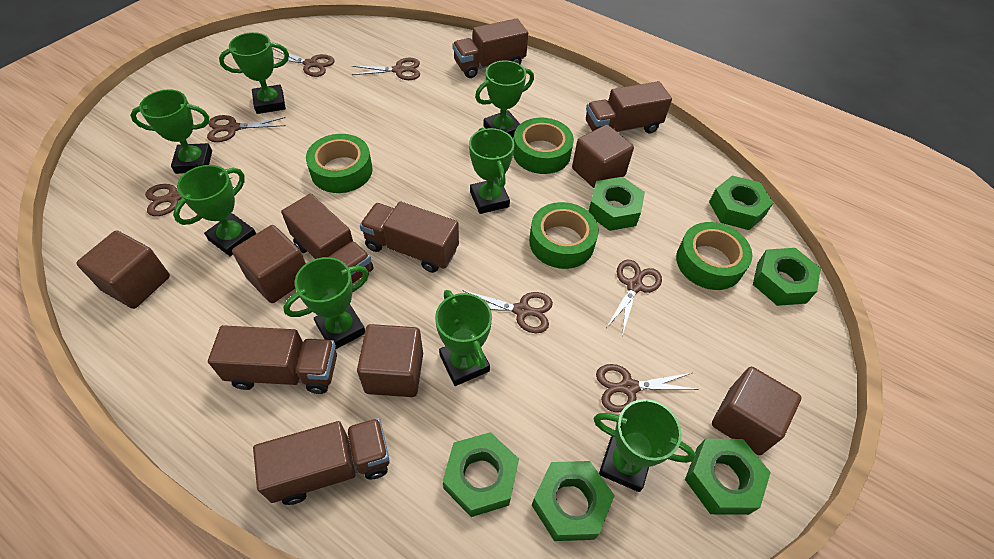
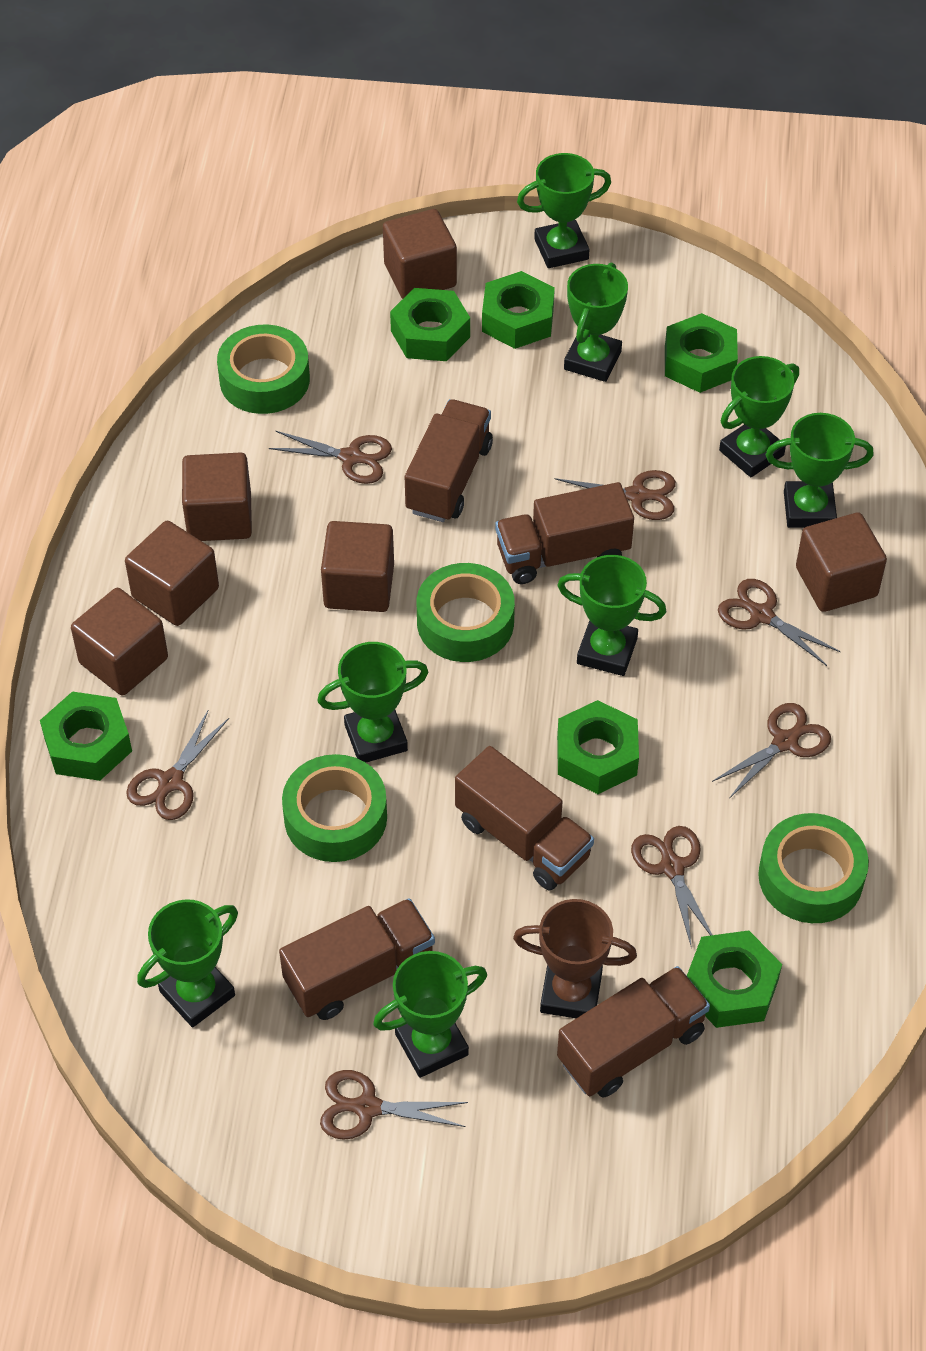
brown cube: [76,230,170,309] [232,225,306,303] [357,324,423,397] [572,125,634,188] [712,367,802,455] = 5 -> [71,588,168,696] [125,521,219,626] [182,452,252,541] [321,521,394,612] [383,209,457,299] [796,512,887,612] = 6
brown trophy: none = 0 -> [513,899,637,1018] = 1
brown truck: [208,325,337,394] [253,418,390,505] [281,194,373,284] [360,201,459,273] [453,18,528,78] [586,81,672,133] = 6 -> [279,898,435,1020] [405,399,493,522] [455,746,594,890] [495,482,634,584] [557,966,710,1097] = 5

